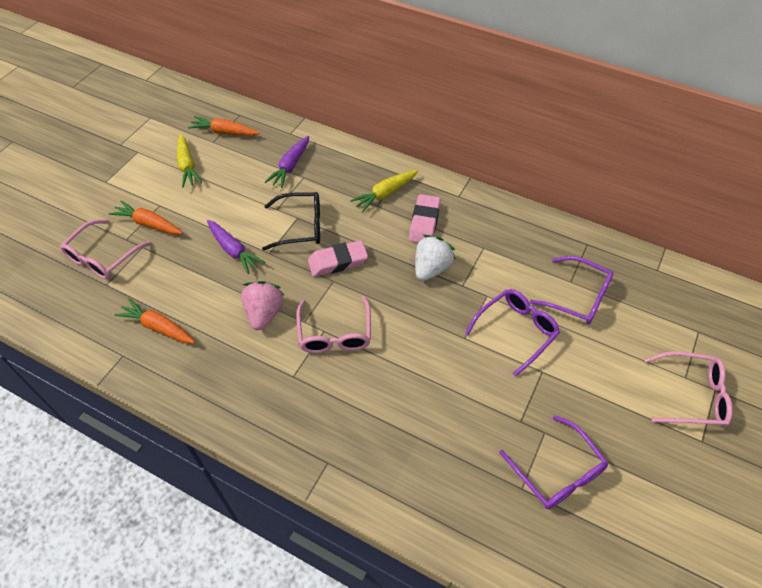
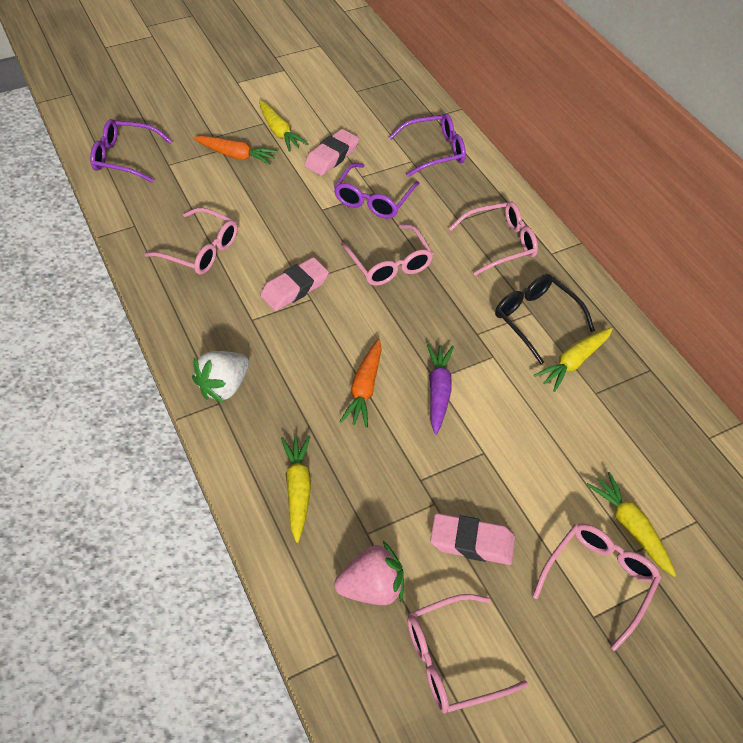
orange carrot: [109,200,183,234] [114,298,195,344] [188,116,260,136] = 3 -> [193,136,278,165] [340,339,382,428] = 2
pink eraser: [308,240,368,277] [409,194,441,243] = 2 -> [260,257,329,311] [304,129,359,176] [430,513,515,565] = 3
pink glasses: [60,219,151,279] [296,296,371,353] [645,351,733,427] = 3 -> [145,208,238,275] [341,224,433,285] [407,594,528,713] [449,202,538,276] [532,523,661,651] = 5
purple carrot: [207,220,265,274] [265,136,309,188] = 2 -> [427,344,454,435] = 1
yellow carrot: [177,134,202,187] [350,170,418,212] = 2 -> [259,100,308,152] [281,436,311,543] [534,328,613,392] [586,472,676,577] = 4

